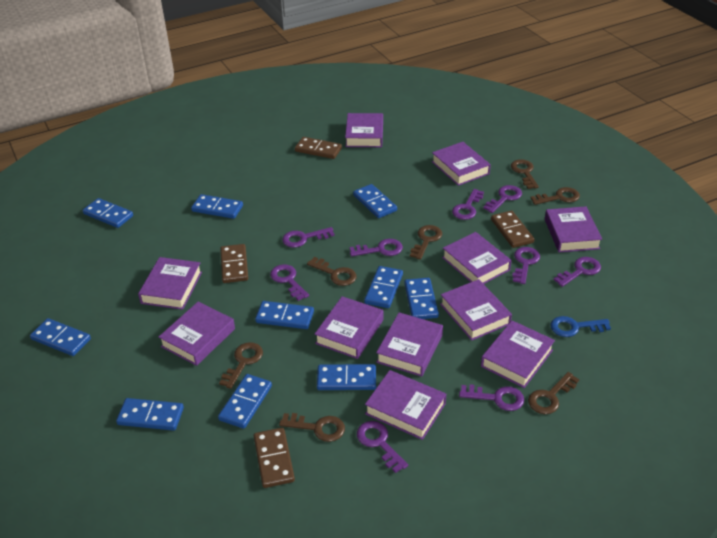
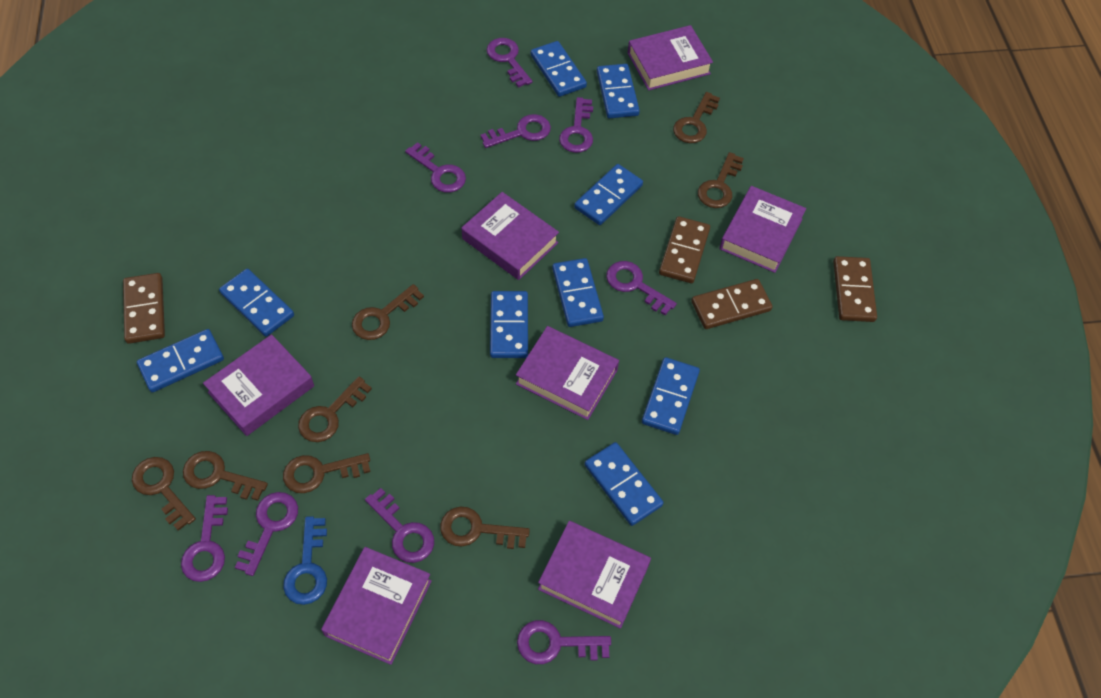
blue domino: [30,318,91,356] [83,198,133,228] [116,398,184,431] [191,194,243,219] [218,374,272,429] [255,301,314,329] [317,364,376,390] [353,184,397,218] [364,266,403,308] [404,278,439,319] = 10 -> [137,329,224,393] [219,269,294,337] [490,291,528,358] [531,41,587,97] [552,258,604,327] [574,164,643,225] [585,442,664,526] [597,64,640,118] [642,357,700,435] = 9
brown key: [219,342,263,389] [279,413,345,442] [307,257,357,286] [410,225,442,260] [511,159,539,189] [528,372,579,414] [530,187,580,205] = 7 -> [132,457,196,531] [183,451,268,501] [283,453,370,493] [298,376,372,442] [352,284,424,340] [440,507,530,549] [673,92,720,143] [698,152,744,208] = 8
purple book: [138,257,202,310] [159,302,235,366] [315,296,383,359] [345,113,383,147] [365,370,446,440] [376,313,443,377] [432,142,491,186] [440,279,512,341] [442,232,512,284] [481,320,555,388] [545,206,602,252] = 11 -> [203,334,314,436] [321,547,432,665] [461,192,559,280] [516,326,619,420] [538,521,651,629] [628,25,713,91] [719,186,806,273] = 7

